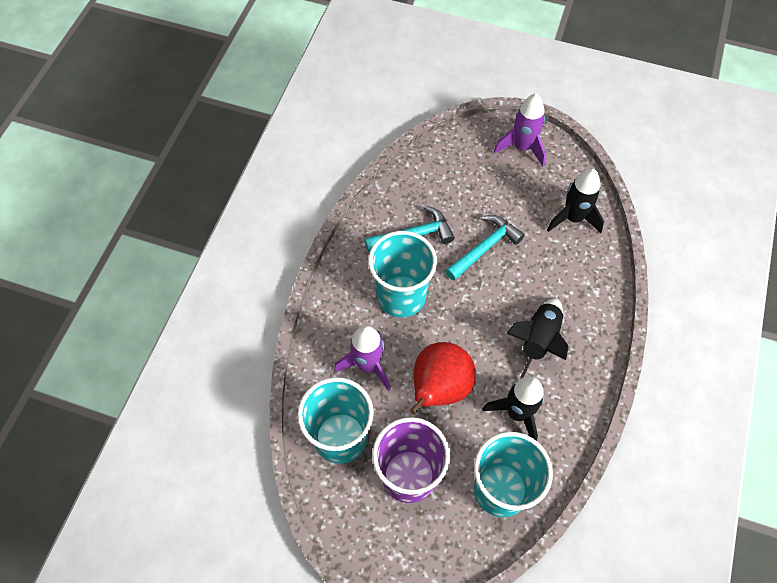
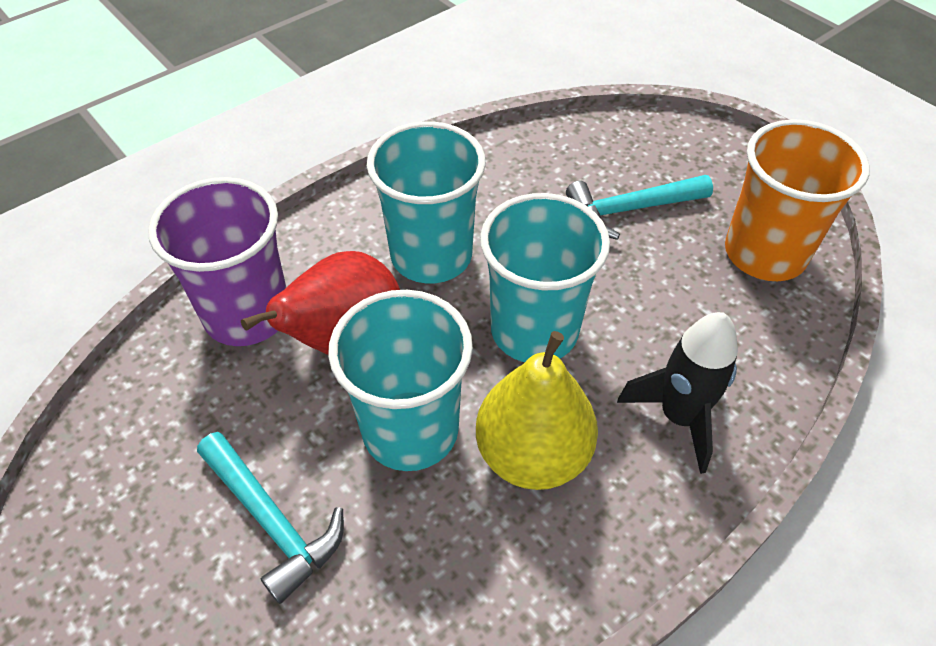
black rocket: [482,377,544,441] [506,298,569,379] [547,169,604,233] = 3 -> [617,312,738,474] = 1
orange cup: none = 0 -> [725,119,870,281] = 1
purple rocket: [334,325,391,391] [494,94,546,167] = 2 -> none = 0
yellow pear: none = 0 -> [476,331,598,490] = 1

